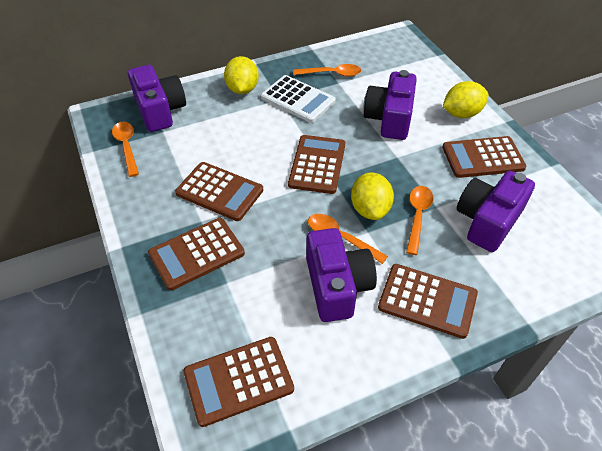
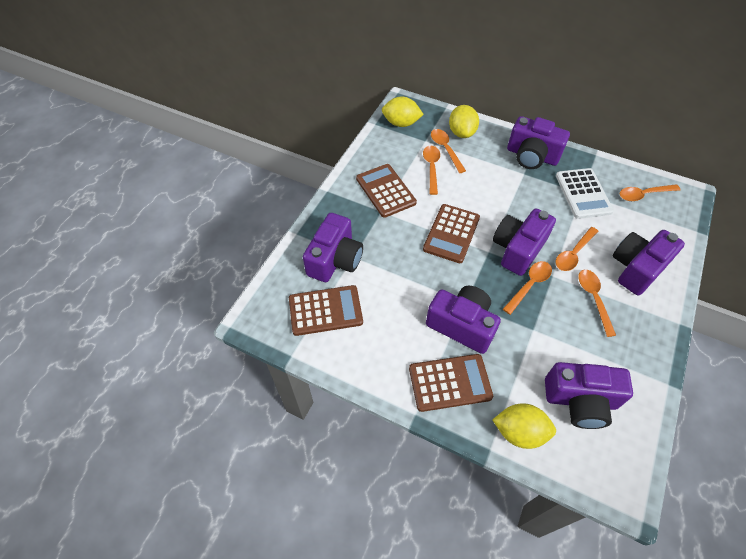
brown calculator: [148,218,245,291] [175,162,263,221] [183,337,294,427] [288,135,345,194] [378,264,478,339] [442,136,526,178] = 6 -> [289,285,363,336] [356,164,417,218] [409,354,493,412] [423,204,480,263] = 4
orange spoon: [112,122,139,177] [293,64,361,77] [308,214,388,264] [406,186,433,255] = 4 -> [423,146,440,195] [431,129,466,173] [503,261,552,315] [555,227,599,271] [578,269,616,337] [620,184,680,201] = 6
purple camera: [128,65,186,132] [306,228,377,322] [363,70,417,140] [456,171,535,252] = 4 -> [303,213,363,282] [426,286,501,354] [493,209,556,276] [507,116,570,169] [545,362,633,429] [613,230,685,295] = 6

